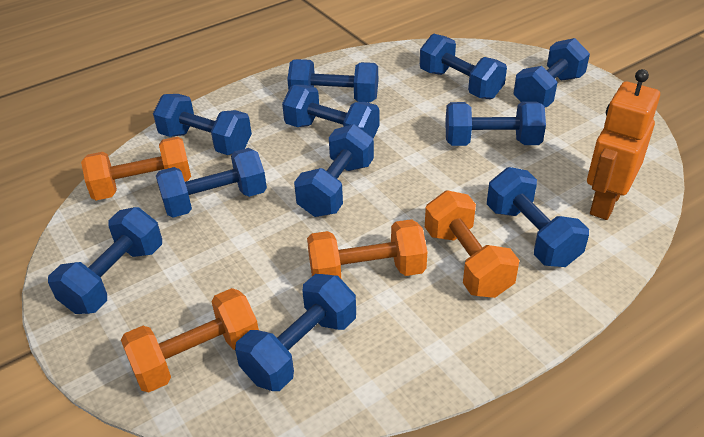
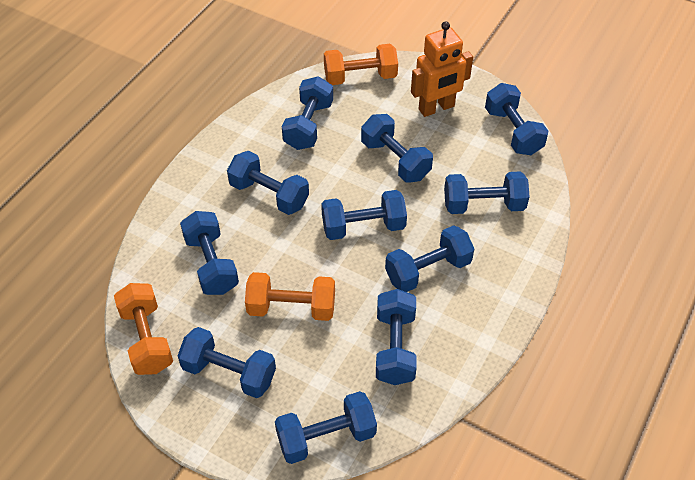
orange dumbbell: [81,137,191,201] [121,288,259,392] [307,219,427,278] [425,190,519,298] = 4 -> [114,283,173,375] [245,272,335,321] [324,44,398,85] = 3

